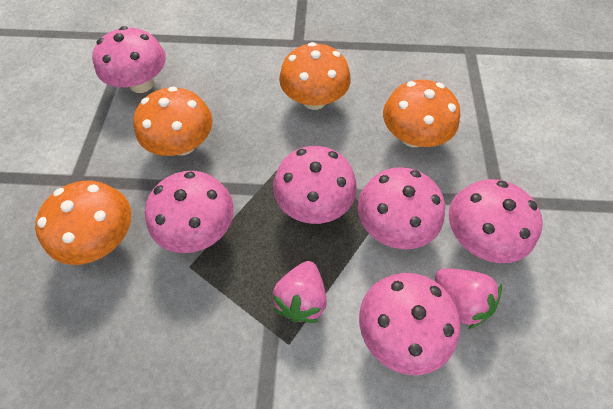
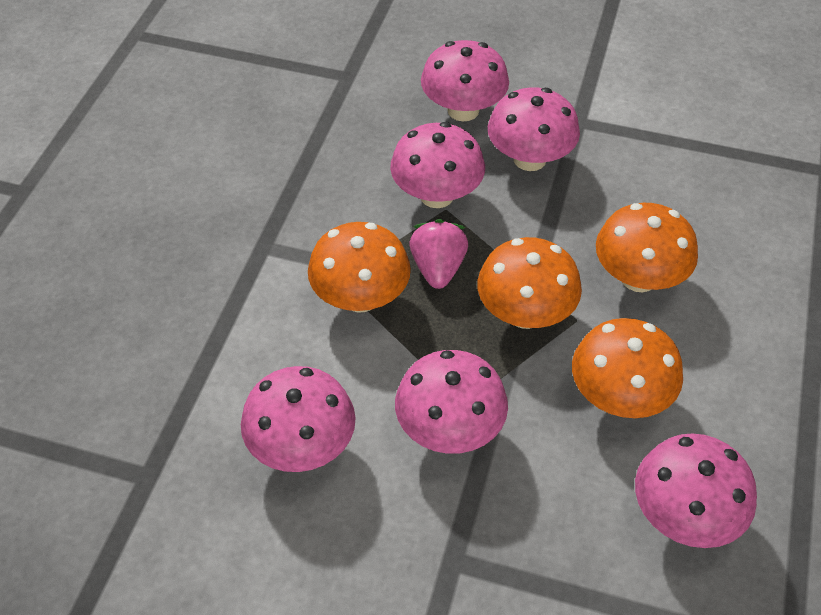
pink strawberry: [272,261,327,323] [435,268,502,329] = 2 -> [410,219,468,289] = 1

